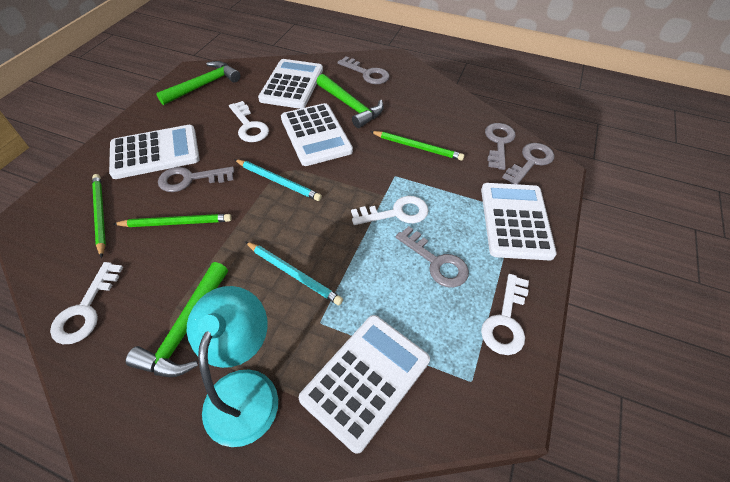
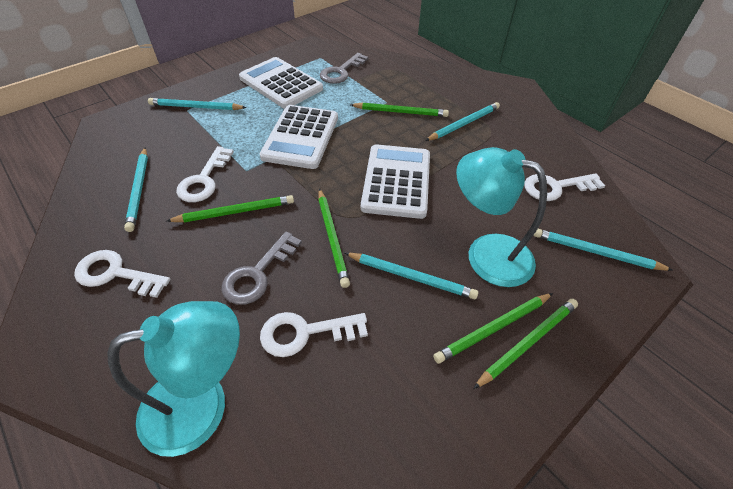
green hammer: [126,262,228,377] [156,61,240,105] [317,74,384,128] = 3 -> none = 0
green pencil: [92,174,106,258] [114,214,232,227] [370,131,464,161] = 3 -> [167,195,294,222] [318,188,350,288] [350,102,449,117] [433,293,553,364] [473,299,578,389] = 5
grey key: [158,167,234,192] [338,56,389,84] [395,226,469,288] [485,123,516,170] [502,143,554,184] = 5 -> [222,231,302,305] [320,53,369,84] = 2
turquoise lamp: [187,286,278,447] = 1 -> [107,301,240,457] [456,147,547,287] = 2
turquoise pencil: [234,159,322,201] [245,241,343,305] = 2 -> [124,147,148,232] [148,98,247,110] [345,253,478,299] [425,102,500,141] [533,229,673,271] = 5
white calculator: [109,125,200,179] [258,59,323,109] [281,103,353,166] [299,315,430,454] [481,183,557,261] = 5 -> [239,57,323,109] [260,105,338,169] [361,144,430,219] = 3

